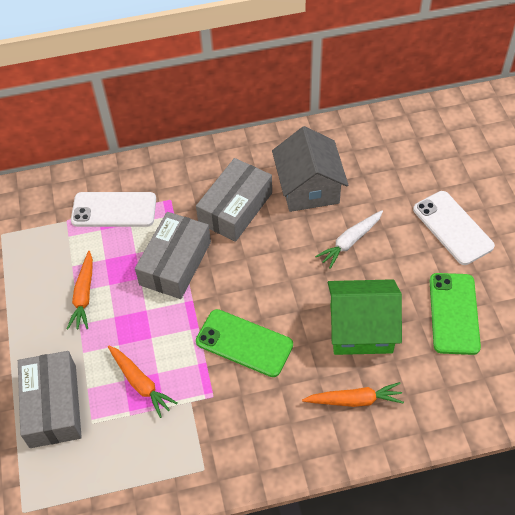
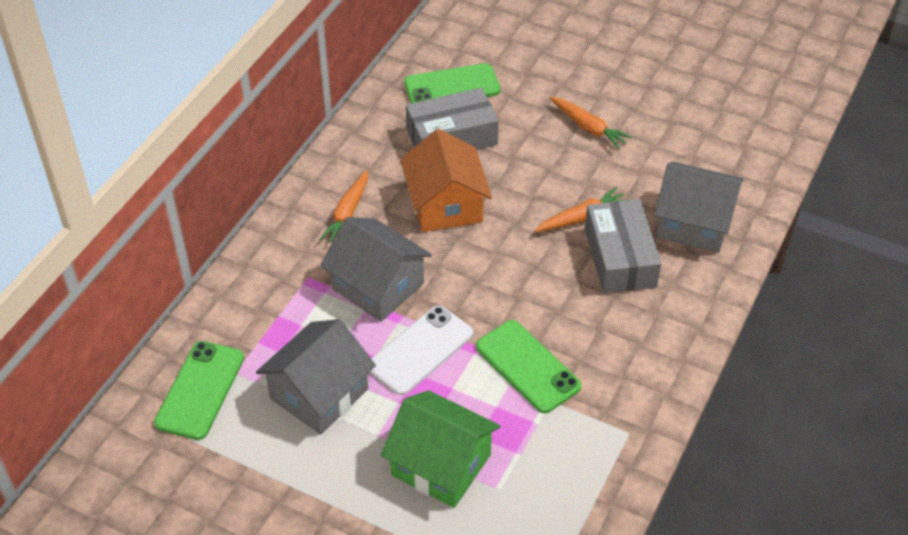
green phone: [196,309,293,377] [430,273,481,355] = 2 -> [154,341,244,440] [404,63,500,103] [476,320,581,413] = 3
grey box: [18,351,82,448] [135,212,211,299] [196,158,272,242] = 3 -> [406,88,499,150] [585,199,661,294] = 2
grey house: [272,126,348,212] = 1 -> [256,319,376,434] [320,217,432,322] [654,162,744,253] = 3
orange house: none = 0 -> [400,129,492,232] = 1
white carrot: [315,210,383,269] = 1 -> none = 0
white phone: [71,192,156,227] [413,191,495,265] = 2 -> [369,306,473,395] = 1

